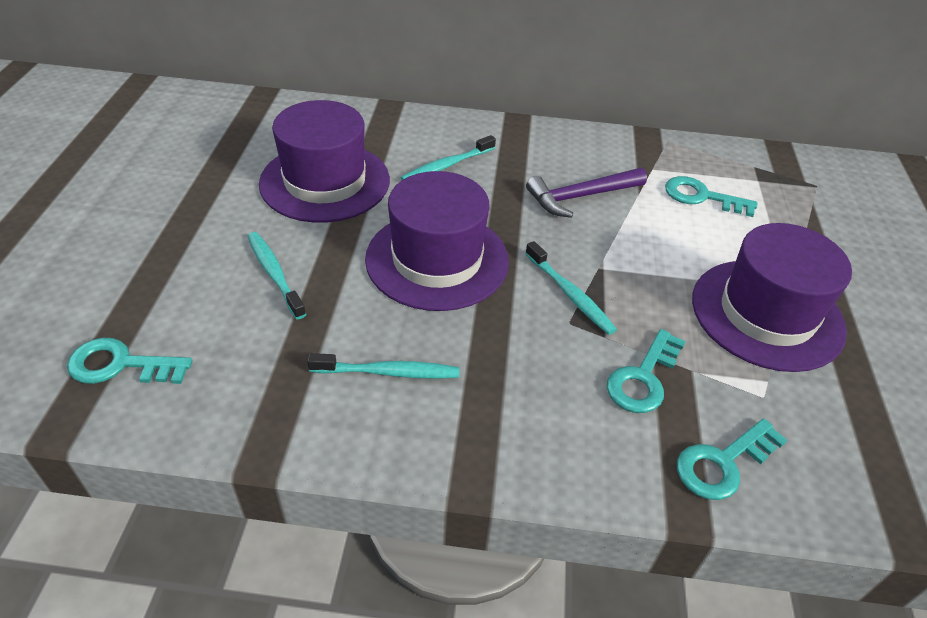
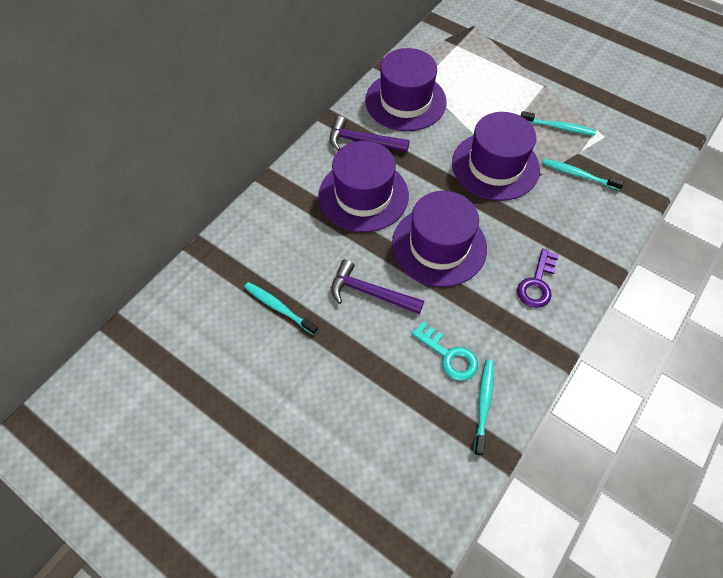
purple hammer: [526,168,647,218] = 1 -> [330,116,410,152] [331,259,424,314] = 2
purple hat: [259,100,390,223] [365,171,509,311] [692,223,852,372] = 3 -> [319,141,409,232] [365,48,447,131] [392,191,487,287] [452,112,540,201] = 4
purple key: none = 0 -> [517,249,559,308] = 1
turquoise key: [67,338,192,384] [607,329,686,413] [665,176,757,217] [677,418,787,500] = 4 -> [411,321,478,381] = 1

